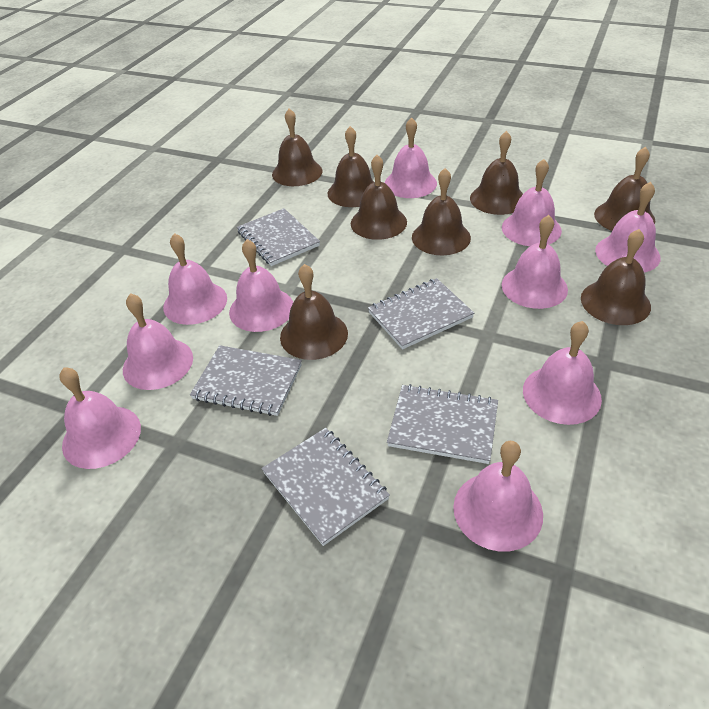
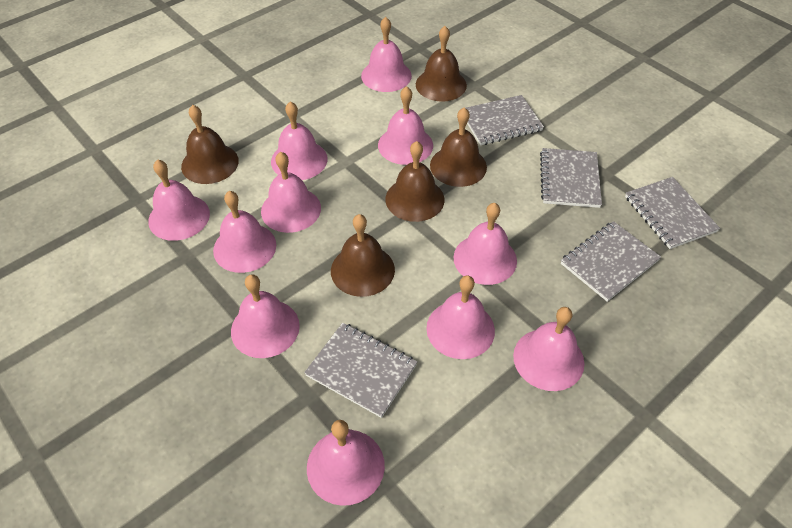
brown bell: [272,108,323,186] [280,264,348,360] [328,126,374,207] [351,155,407,240] [412,168,471,255] [470,131,523,215] [581,229,651,325] [594,147,655,231] = 8 -> [181,105,239,184] [331,214,395,297] [385,141,444,222] [416,26,467,102] [430,107,487,187] = 5
pink bell: [59,367,141,469] [123,293,193,390] [163,233,227,325] [229,239,293,332] [385,117,437,198] [453,441,543,552] [502,159,562,246] [502,215,568,309] [523,321,602,425] [595,182,661,273] = 10 -> [148,159,210,241] [213,191,276,273] [231,274,300,358] [261,152,321,233] [271,101,328,180] [307,420,385,506] [361,17,412,92] [378,86,433,165] [426,275,495,359] [454,203,517,285] [513,307,584,391] = 11

